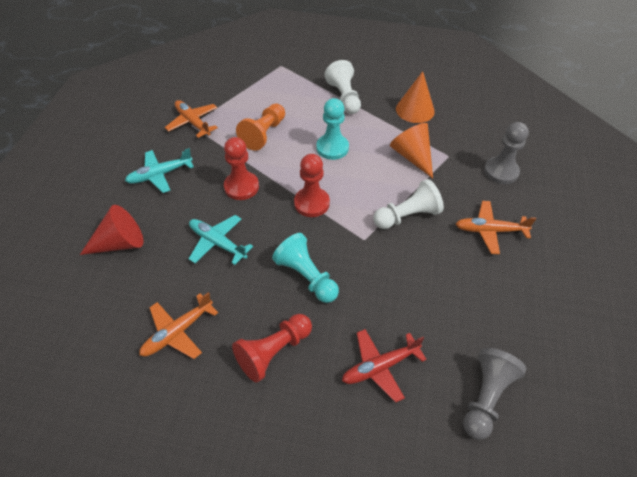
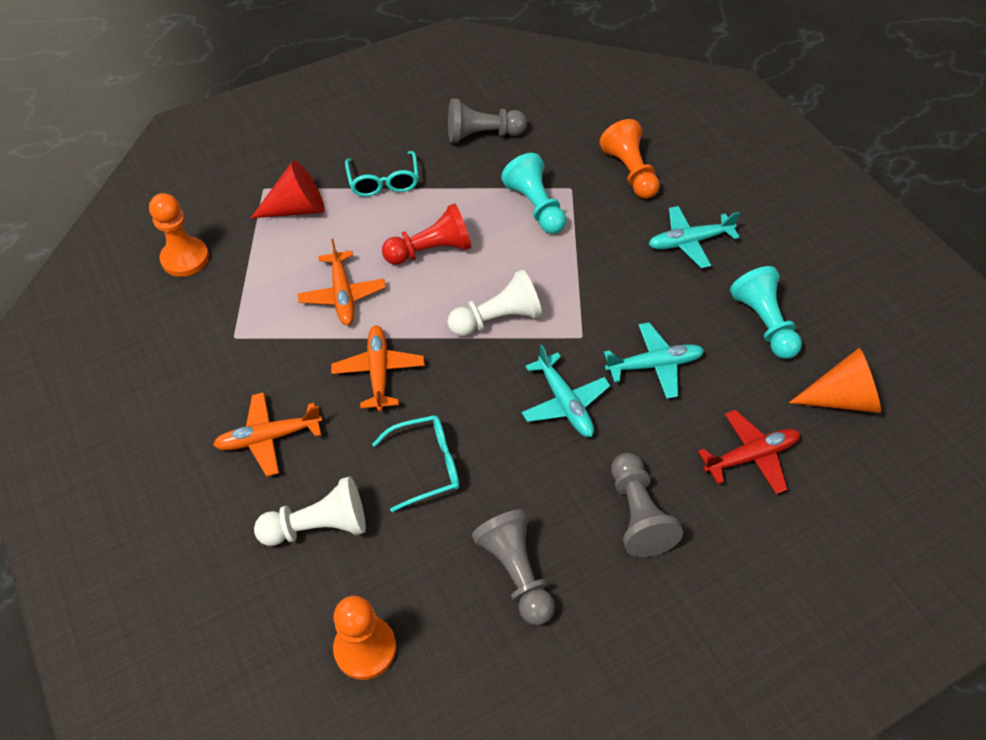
grey pawn: [463,348,527,440] [484,122,529,184] = 2 -> [448,99,527,143] [472,509,555,625] [611,453,683,557] = 3
orange cone: [390,123,433,178] [396,71,435,123] = 2 -> [789,348,881,413] = 1
orange pawn: [236,103,285,151] = 1 -> [149,193,209,277] [333,596,396,680] [599,119,660,199] = 3
red pawn: [224,137,259,200] [232,314,312,383] [294,154,330,217] = 3 -> [382,203,471,265] = 1
turquoise glasses: none = 0 -> [345,151,419,197] [372,415,459,512] = 2
turquoise plane: [125,148,194,193] [189,215,253,265] = 2 -> [522,345,611,437] [604,322,704,399] [649,206,740,268] = 3

